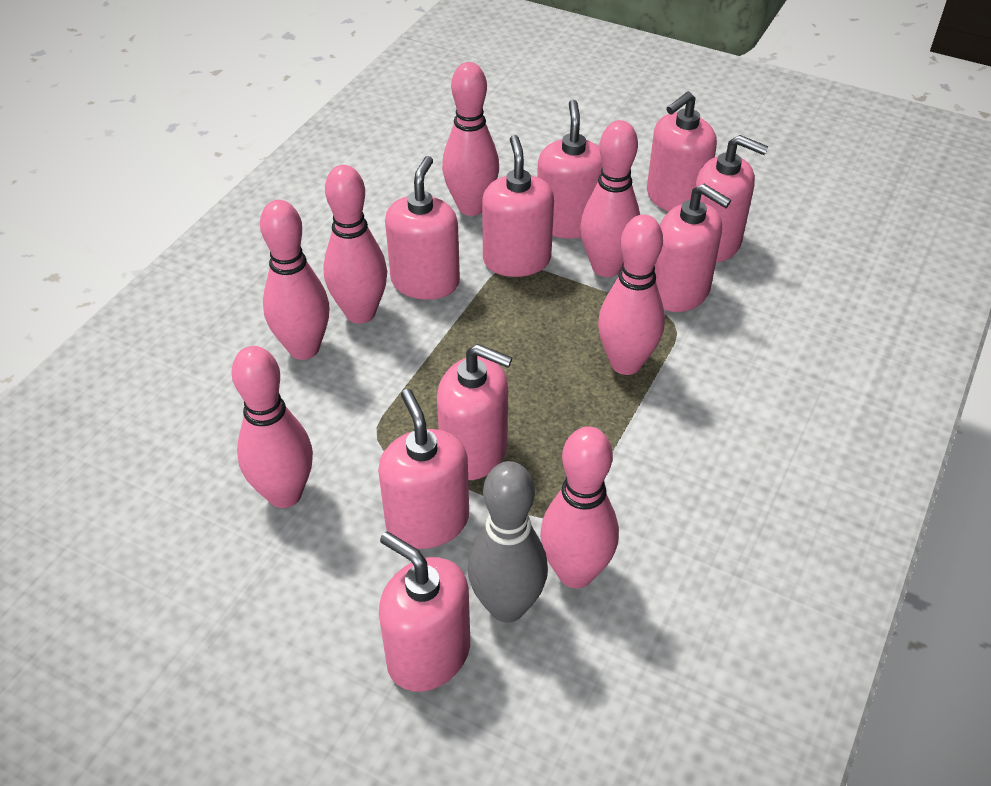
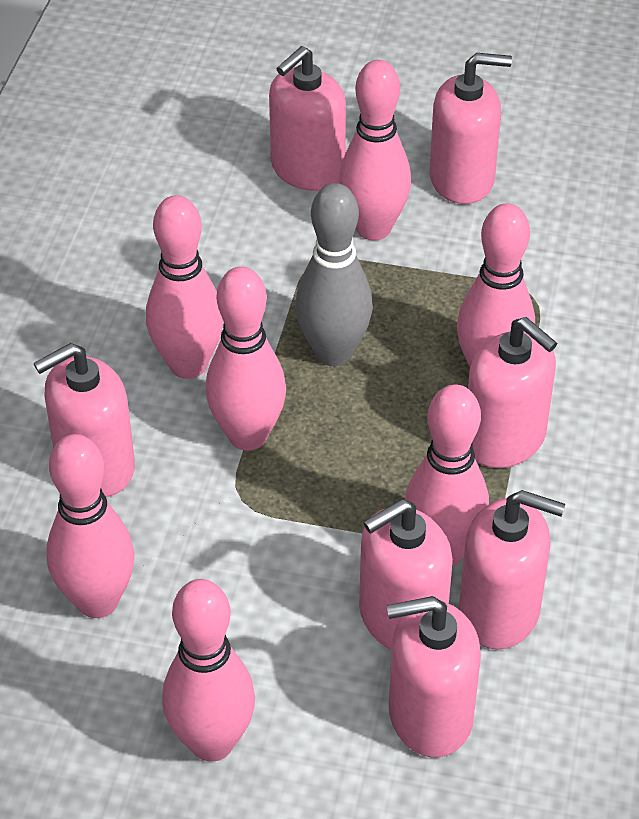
pink soap dispenser: [378,389,469,549] [379,531,470,692] [385,156,460,300] [437,344,512,480] [482,135,554,277] [537,100,603,239] [647,92,717,212] [654,184,731,312] [695,135,768,263] = 9 -> [33,343,135,497] [269,46,346,191] [359,499,453,650] [387,596,481,757] [430,53,512,204] [459,490,565,649] [468,317,557,468] = 7

